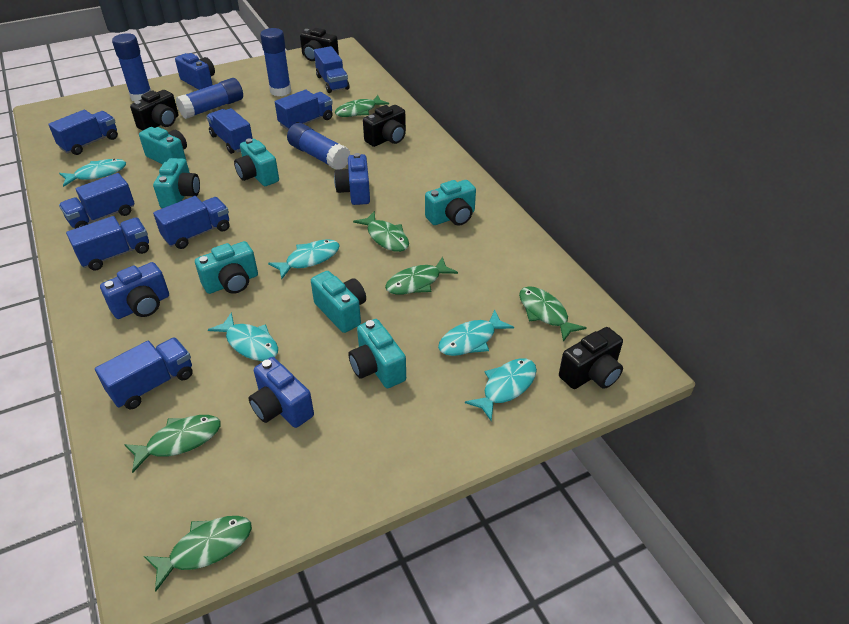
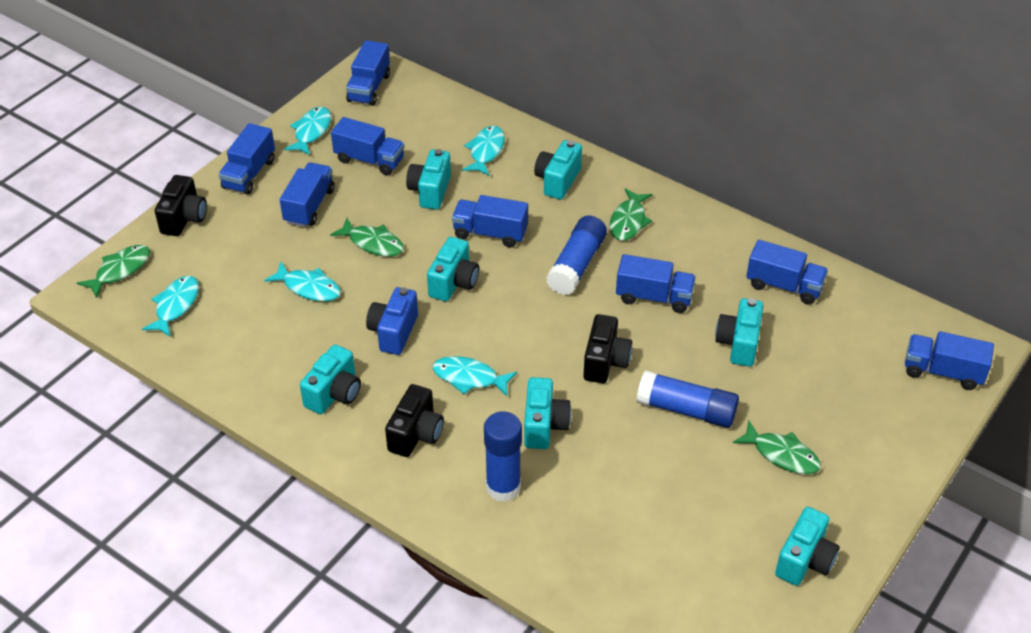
black camera: [130,90,179,131] [300,28,339,61] [363,105,406,147] [559,327,623,389] = 4 -> [155,175,207,236] [385,384,444,457] [583,314,632,383] = 3
blue camera: [100,262,169,319] [175,53,215,90] [249,357,314,428] [334,153,370,205] = 4 -> [366,287,418,355] = 1
blue glue stick: [112,33,151,102] [176,78,243,119] [260,28,291,96] [287,123,350,170] = 4 -> [484,411,522,502] [546,215,607,295] [636,371,739,428] = 3
green fish: [124,415,221,473] [144,516,252,591] [335,95,389,117] [353,211,409,252] [385,257,458,295] [519,286,587,342] = 6 -> [77,245,150,298] [330,218,404,257] [610,188,652,241] [733,420,821,474] = 4

